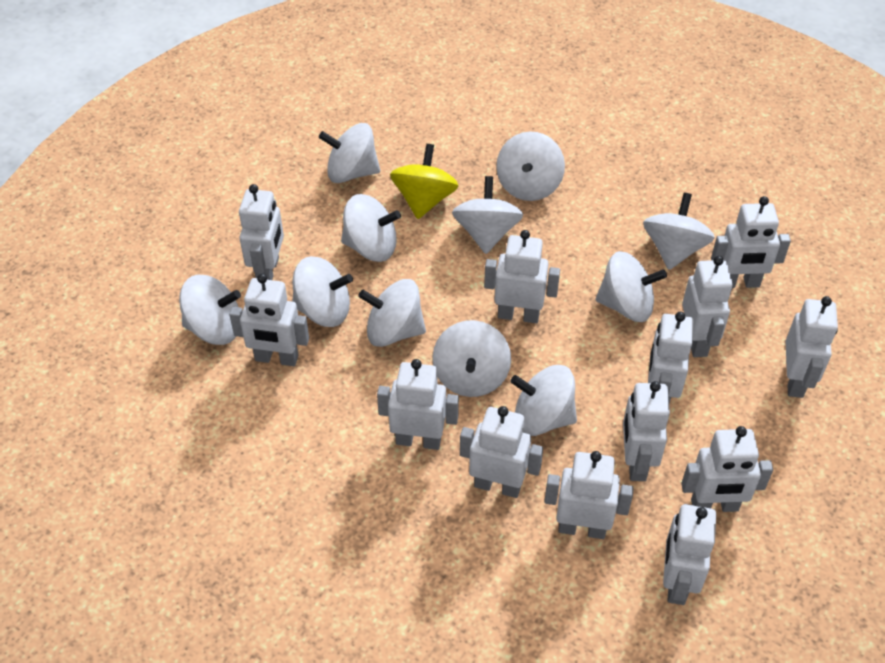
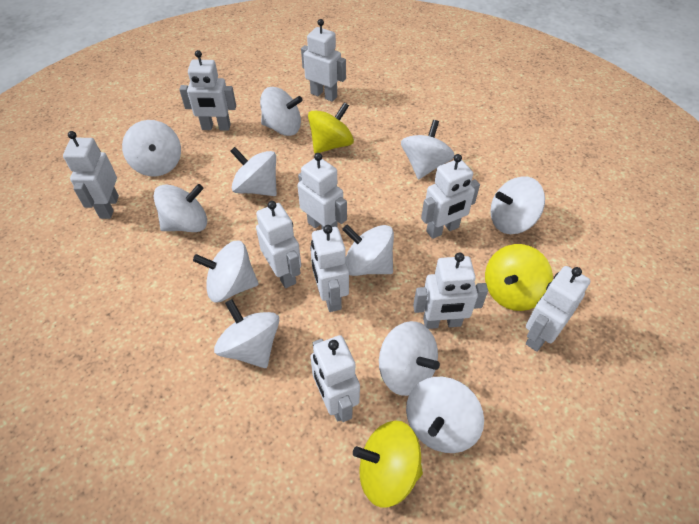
white robot: [229,274,309,366] [239,184,284,280] [377,359,459,450] [460,406,543,498] [484,230,560,323] [544,451,634,539] [623,381,670,481] [648,312,694,404] [663,504,716,605] [681,426,773,512] [682,256,733,357] [711,196,791,288] [786,296,838,398] = 13 -> [63,131,119,219] [179,50,236,131] [256,201,301,288] [297,153,347,229] [301,19,346,102] [310,225,349,312] [310,335,360,422] [413,252,488,329] [421,154,480,239] [526,266,590,352] = 10
yellow spinning top: [390,144,458,219] = 1 -> [308,102,354,154] [353,421,423,508] [485,244,553,311] = 3

